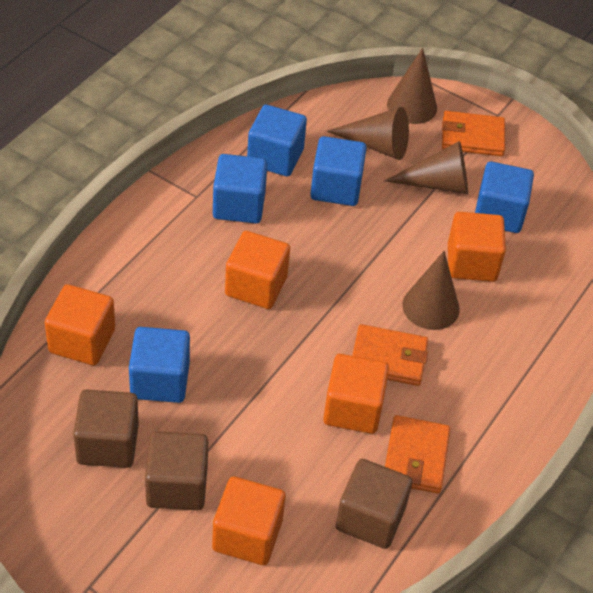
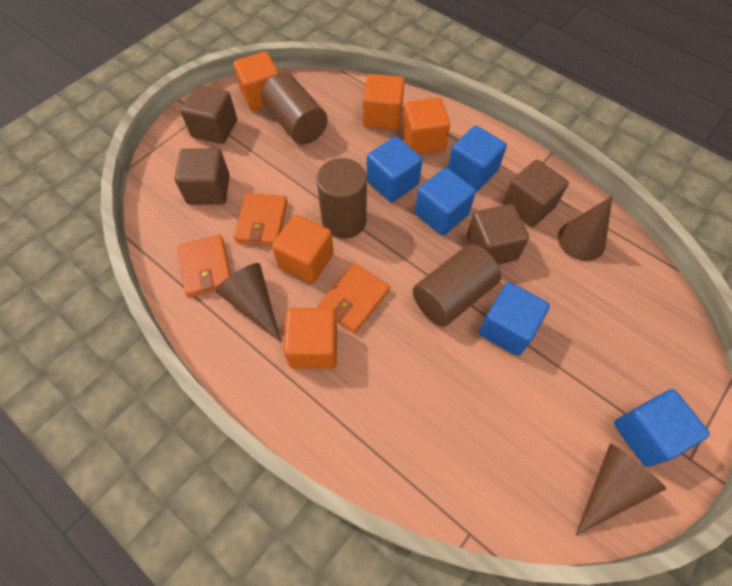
brown cone: [327,107,409,160] [385,141,468,194] [387,48,437,124] [403,251,460,330] = 4 -> [215,263,281,342] [558,196,612,261] [576,444,666,536] = 3
brown cube: [73,390,139,468] [145,431,208,510] [336,459,412,549] = 3 -> [175,148,230,205] [180,85,237,144] [467,204,529,265] [503,160,569,227] = 4
brown cylinder: none = 0 -> [261,73,328,144] [316,158,367,239] [413,244,501,327] = 3

